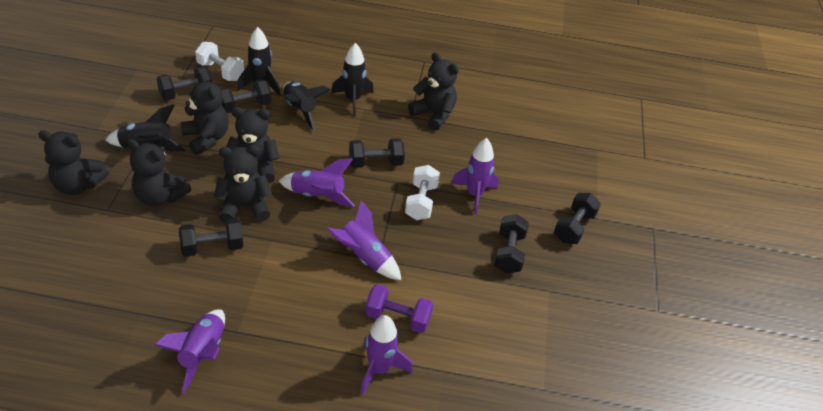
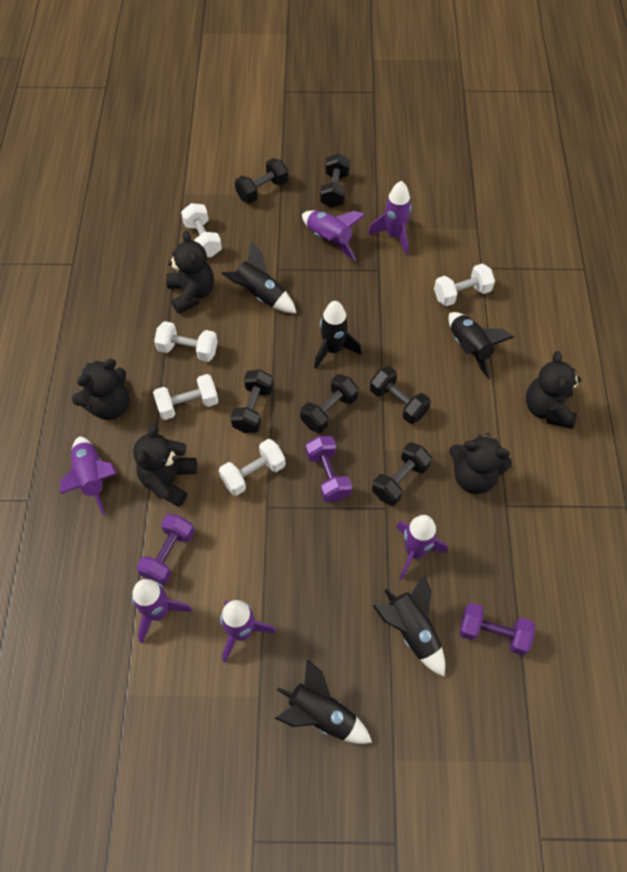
black rocket: [105,105,185,152] [237,27,281,96] [283,82,330,131] [331,43,374,116] = 4 -> [221,241,296,313] [275,659,372,744] [314,301,362,369] [373,575,445,676] [448,312,514,379] = 5
black teddy bear: [38,130,109,195] [127,139,191,206] [180,73,229,155] [213,145,272,223] [226,107,279,183] [408,52,459,130] = 6 -> [72,359,130,420] [133,424,197,507] [166,231,214,314] [449,433,512,494] [526,351,582,429] = 5
purple dumbbell: [365,284,433,333] = 1 -> [137,514,195,585] [306,436,352,502] [459,603,535,656] = 3
purple rocket: [154,309,225,393] [279,158,355,207] [327,200,401,280] [360,315,412,395] [451,138,499,215] = 5 -> [60,436,117,516] [132,579,192,643] [220,600,276,663] [302,211,366,261] [368,181,411,255] [396,515,448,580] = 6
white dumbbell: [195,42,244,81] [405,165,440,220] = 2 -> [153,374,218,420] [154,321,218,362] [181,203,222,257] [219,439,285,496] [434,264,495,306] = 5

